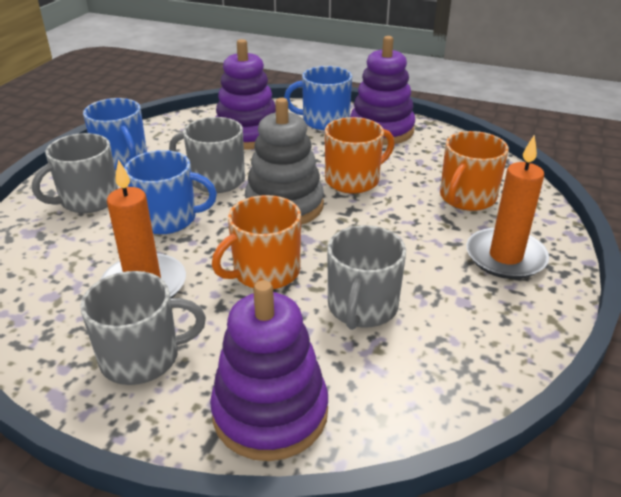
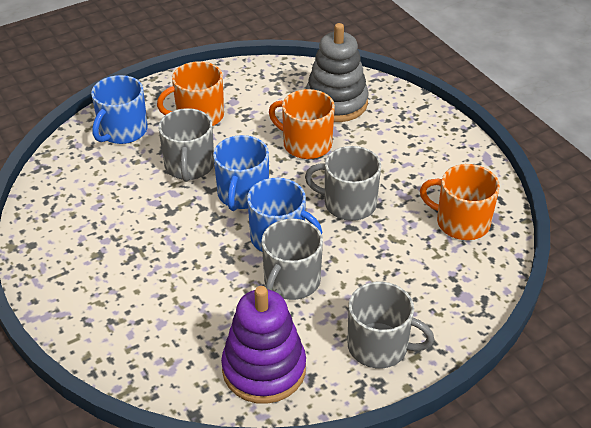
orange candle: [100,159,186,298] [466,135,549,279] = 2 -> none = 0
purple stacking toy: [210,280,328,461] [216,39,276,149] [350,36,415,145] = 3 -> [221,286,306,404] = 1

